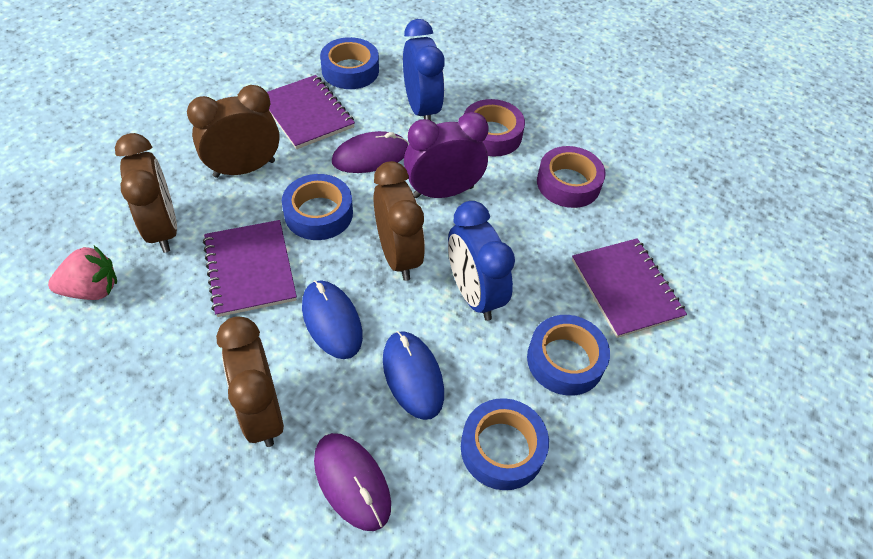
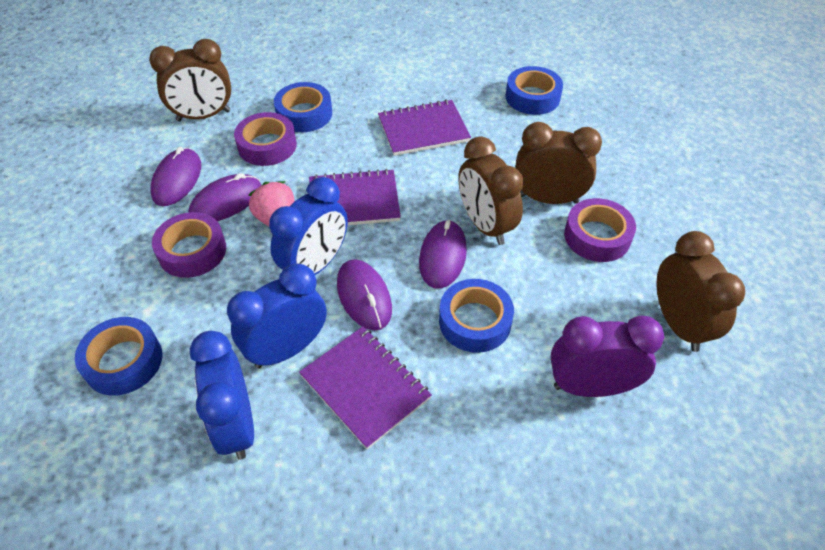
blue clock: [403,19,445,120] [448,201,515,321] = 2 -> [190,331,254,460] [227,264,327,369] [269,177,348,275] = 3
blue mouse: [302,280,363,359] [383,331,444,420] = 2 -> none = 0
purple mouse: [314,433,391,531] [332,131,409,173] = 2 -> [150,147,201,206] [188,173,261,221] [337,259,392,330] [419,220,467,289] = 4
purple tape: [464,99,525,157] [537,146,606,208] = 2 -> [152,212,226,278] [234,112,297,166] [564,198,636,262] = 3

